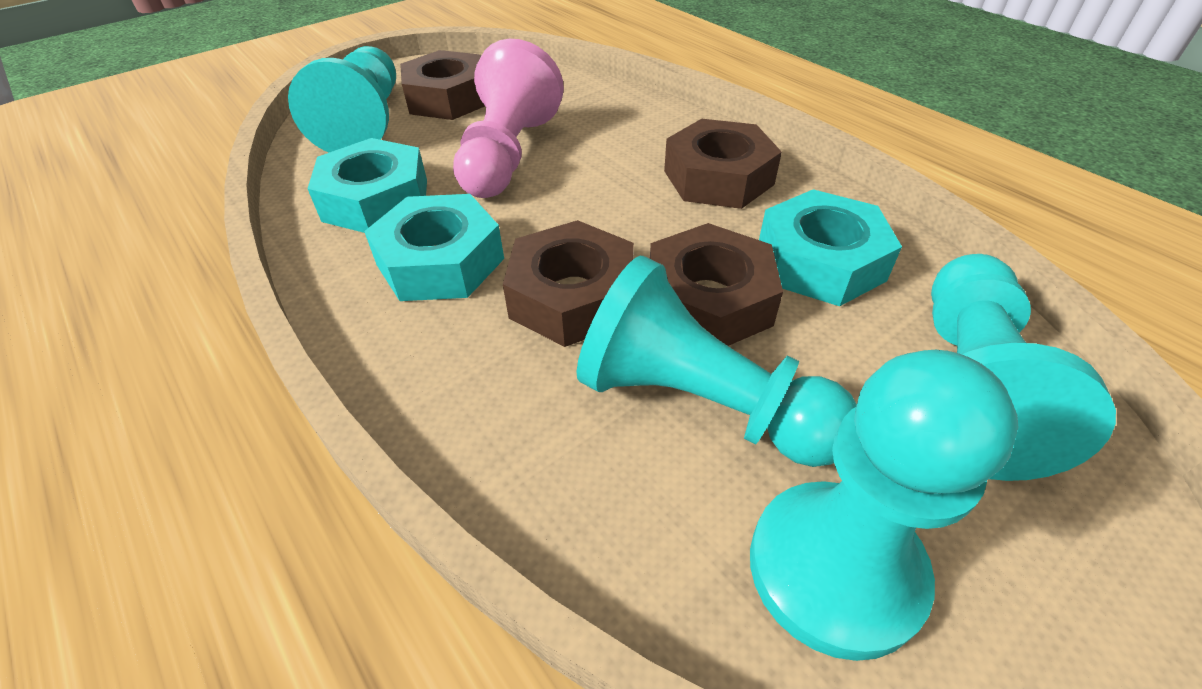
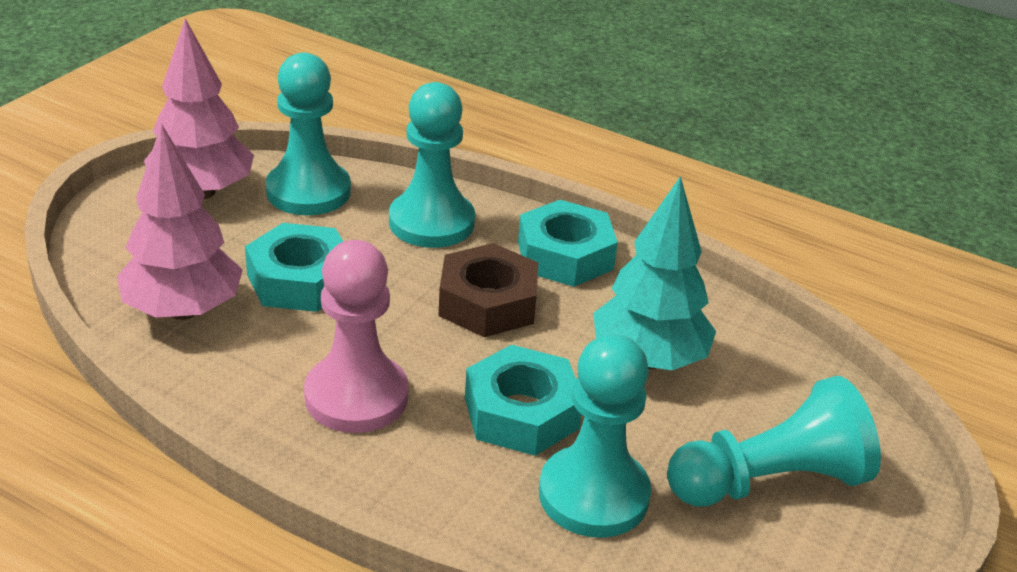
brown nut: [400,50,485,120] [503,220,634,347] [650,223,783,346] [664,119,782,209] = 4 -> [439,243,538,337] = 1
pink tree: none = 0 -> [117,124,243,320] [144,18,254,199] = 2
turquoise tree: none = 0 -> [593,176,716,370] = 1

